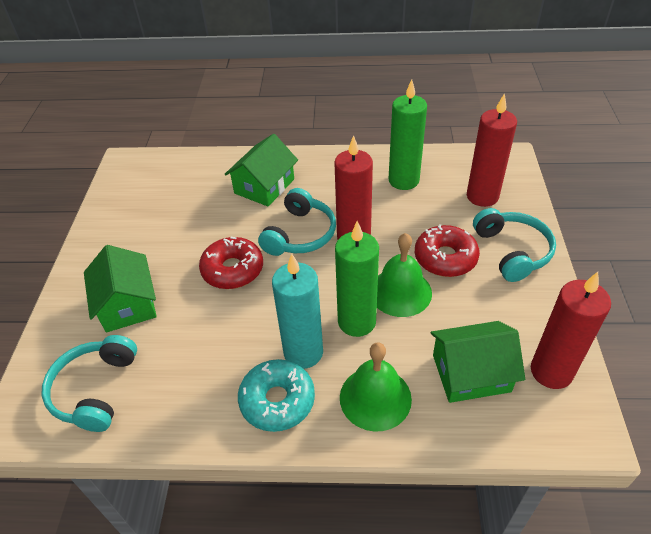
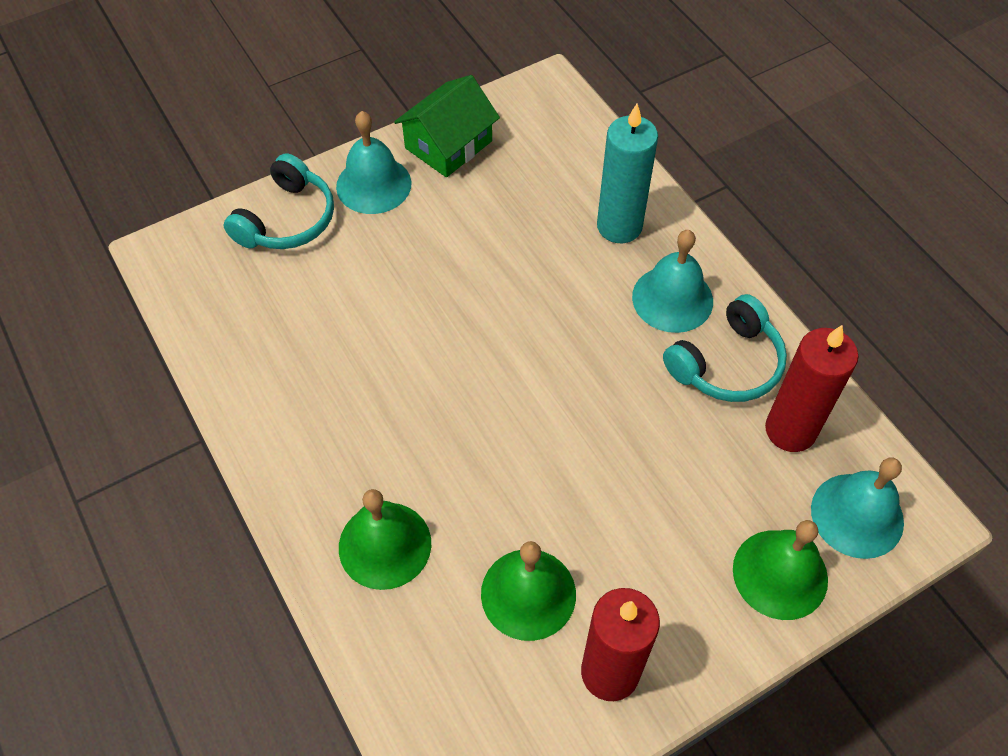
green bell: [340,342,412,432] [377,233,432,317] = 2 -> [339,489,431,590] [481,541,576,641] [733,520,828,620] = 3
green candle: [335,221,379,337] [388,79,427,190] = 2 -> none = 0
green house: [84,245,157,333] [225,134,298,206] [430,321,525,403] = 3 -> [394,75,500,177] = 1
red candle: [334,135,373,240] [467,93,517,207] [531,272,611,389] = 3 -> [581,588,660,701] [765,325,858,452] = 2
red donut: [199,237,263,289] [415,224,480,277] = 2 -> none = 0
turquoise bell: none = 0 -> [336,111,411,214] [632,230,713,333] [811,458,904,559] = 3
turquoise donut: [238,359,315,432] = 1 -> none = 0
turquoise headphones: [42,335,137,432] [258,188,336,256] [473,208,556,282] = 3 -> [223,153,334,249] [663,294,787,402] = 2

